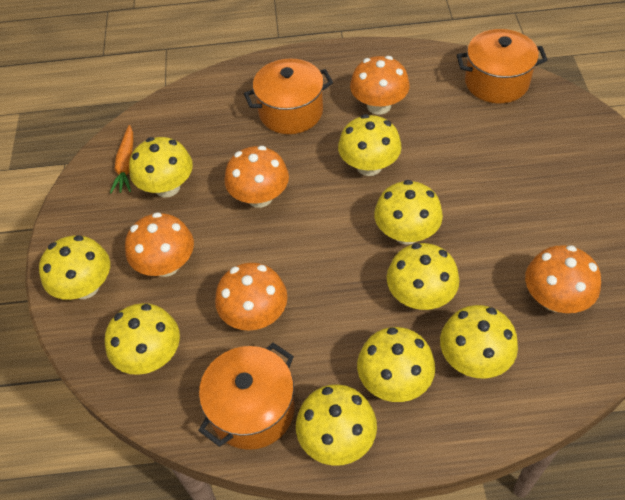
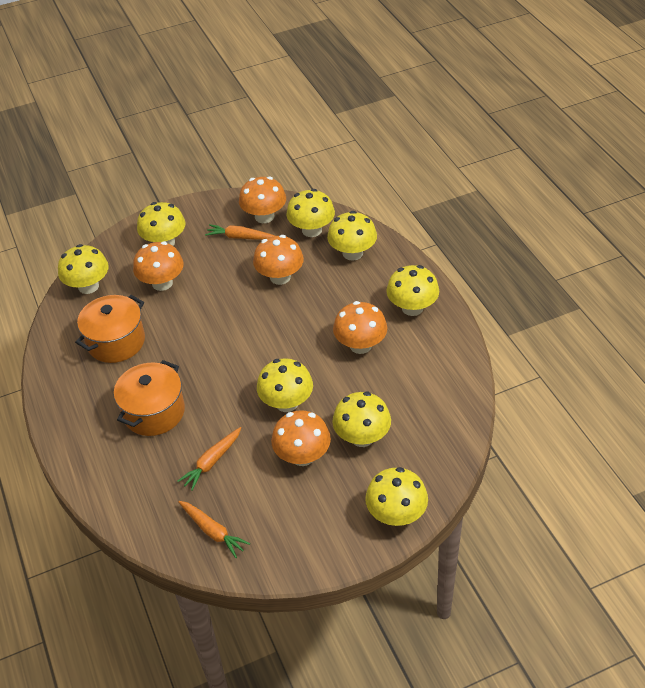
orange carrot: [110,125,133,193] = 1 -> [177,427,241,491] [178,501,250,558] [205,224,275,240] = 3
orange pot: [198,343,295,450] [244,59,333,134] [457,29,547,103] = 3 -> [75,295,145,363] [114,360,185,436] = 2
yellow mushroom: [39,235,110,300] [105,303,180,375] [129,137,193,197] [296,384,377,466] [338,114,401,176] [357,327,435,402] [374,180,443,245] [387,243,459,310] [440,305,518,379] = 9 -> [58,244,109,294] [137,202,186,246] [257,358,313,412] [286,189,335,237] [327,211,377,261] [332,392,391,447] [365,467,428,526] [387,265,439,316] = 8

